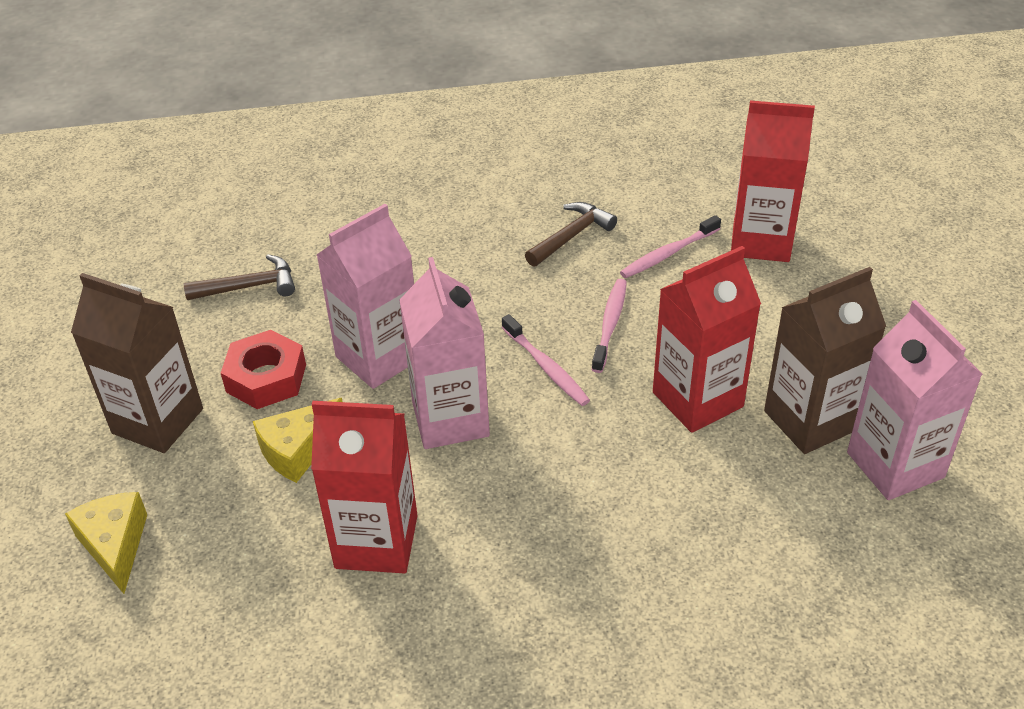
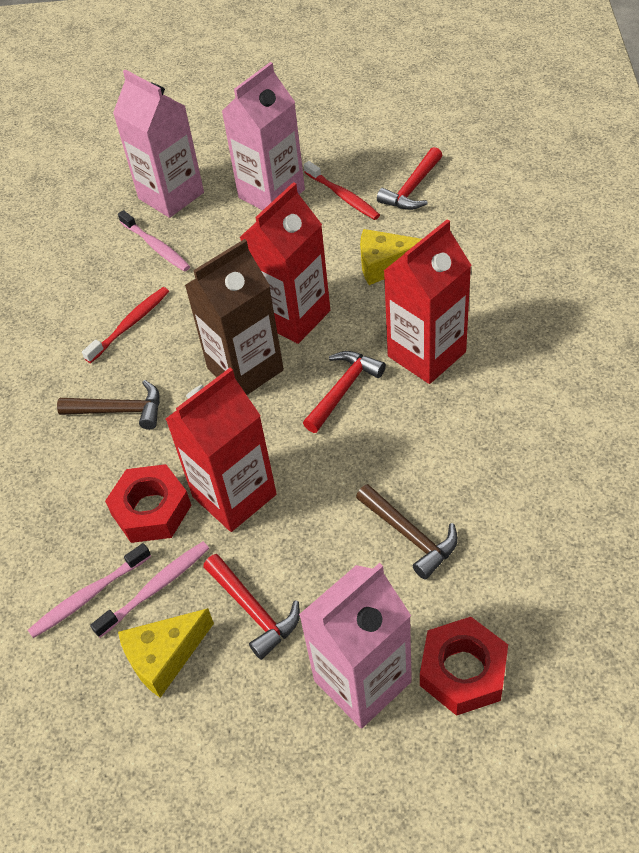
brown carton: [71,273,203,453] [764,267,886,454] = 2 -> [185,239,284,395] = 1
red hammer: none = 0 -> [203,554,300,660] [303,351,386,433] [377,147,443,210] = 3
red nut: [221,330,306,409] = 1 -> [105,464,191,543] [420,617,508,716] = 2
red toothbrush: none = 0 -> [82,287,169,363] [304,161,380,220] = 2

